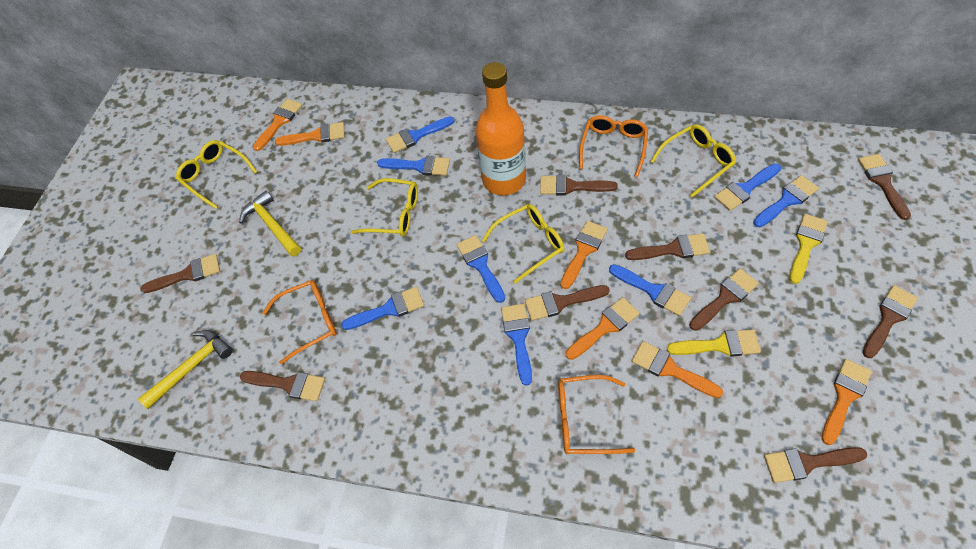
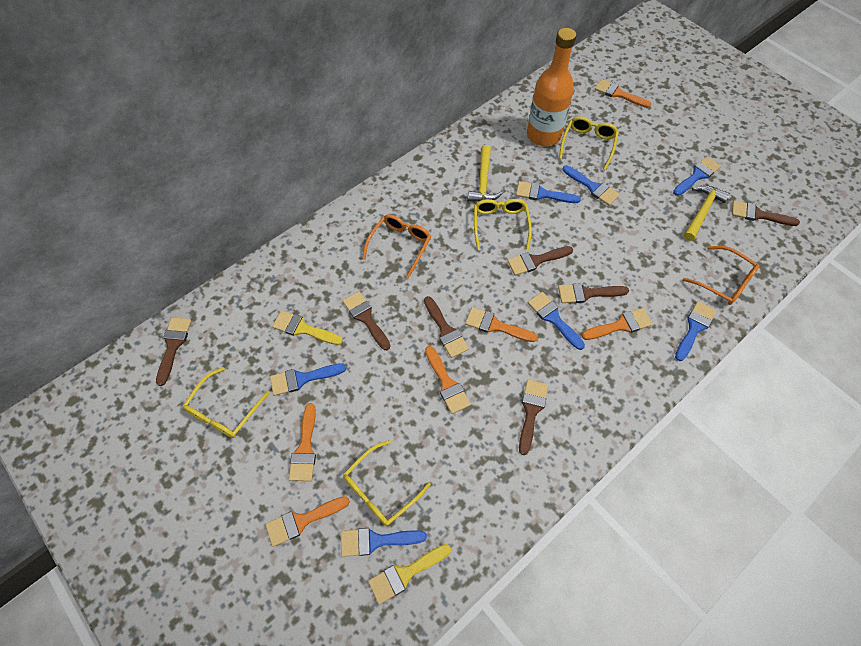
blue brush: [341,287,424,330] [377,156,450,176] [386,116,454,153] [456,235,505,303] [501,304,532,386] [609,264,691,316] [714,163,781,211] [753,175,819,227] = 8 -> [270,363,346,396] [341,528,427,557] [516,181,581,203] [528,292,585,350] [563,165,620,206] [673,156,721,196] [675,301,716,361] = 7
brown brush: [140,254,220,293] [240,371,325,401] [525,285,610,321] [540,175,618,195] [625,233,710,260] [689,268,759,331] [764,447,867,483] [858,154,911,220] [863,285,918,358] = 9 -> [156,317,191,386] [343,291,391,350] [424,296,469,358] [507,246,573,275] [519,380,548,455] [558,283,629,303] [732,200,800,226] = 7
orange glasses: [262,280,337,365] [558,375,635,454] [579,115,648,178] = 3 -> [362,214,431,278] [683,246,760,305] = 2

